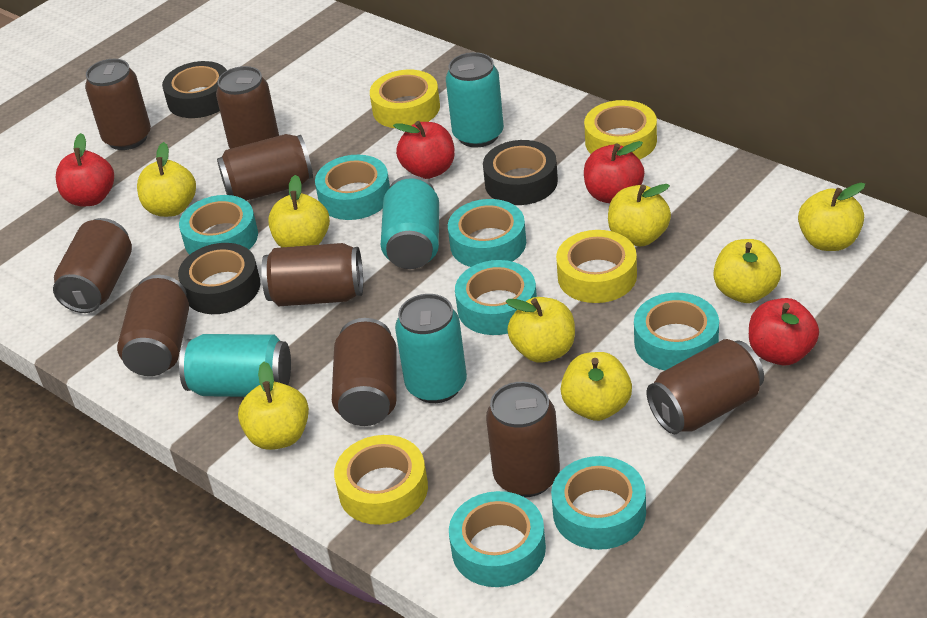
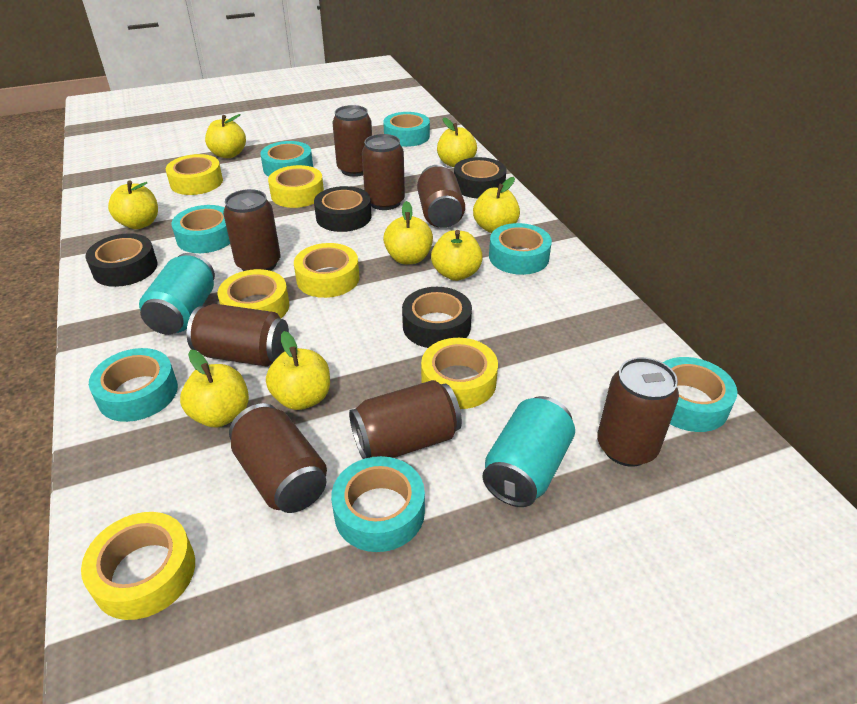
black tape: [162,61,227,118] [178,243,260,314] [483,140,558,205] = 3 -> [85,233,158,287] [314,186,371,232] [402,287,472,348] [454,157,507,198] = 4
brown can: [53,218,132,313] [85,59,151,150] [117,275,189,376] [216,66,279,149] [217,134,313,201] [261,243,363,306] [332,318,397,426] [486,382,560,497] [647,339,764,434] = 9 -> [187,304,289,367] [223,189,281,271] [229,403,327,513] [332,105,372,177] [349,380,462,459] [362,134,405,210] [417,165,465,228] [597,357,679,467] = 8
red apple: [56,133,114,206] [393,121,455,179] [584,141,644,203] [749,298,819,365] = 4 -> none = 0
turquoise can: [179,334,291,397] [381,175,439,269] [395,294,467,403] [446,52,504,148] = 4 -> [139,253,215,335] [482,396,575,507] = 2
yellow tape: [334,435,428,525] [370,70,440,128] [556,230,637,303] [584,100,657,160] = 4 -> [81,512,195,620] [166,154,223,195] [218,269,289,318] [268,165,324,208] [294,243,359,298] [421,338,498,409] = 6

